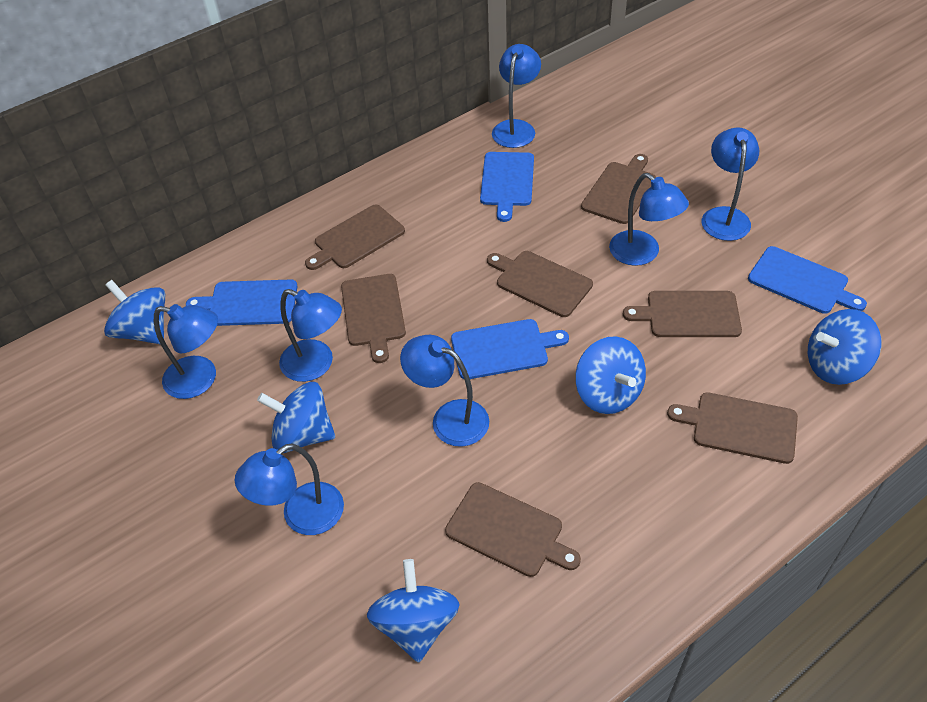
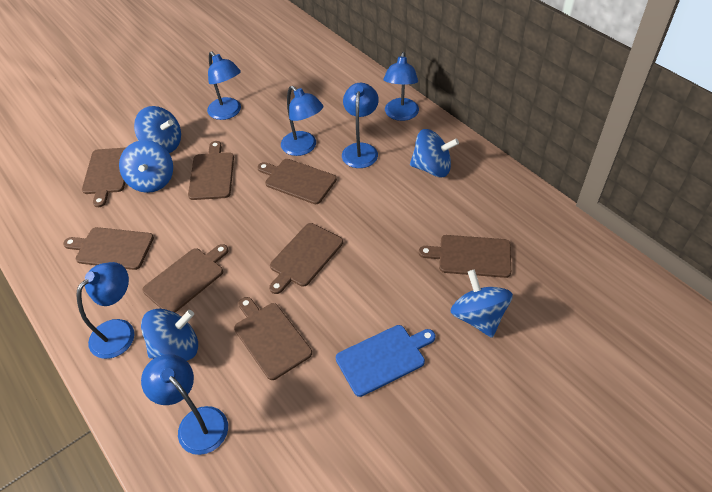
blue cutting board: [186,279,298,326] [451,319,569,379] [480,152,534,222] [748,246,867,314] = 4 -> [336,325,435,397] = 1
blue lamp: [154,304,218,399] [235,443,344,535] [279,289,342,382] [400,335,489,447] [492,44,541,148] [609,173,689,266] [702,127,759,241] = 7 -> [77,262,134,359] [141,354,228,455] [207,51,241,120] [281,86,323,156] [342,83,379,168] [384,52,419,121] = 6
brown cutting board: [305,205,405,270] [341,274,406,363] [445,482,581,577] [487,251,593,317] [581,154,656,224] [623,291,742,337] [667,392,798,464] = 7 -> [63,227,154,270] [82,148,125,207] [142,244,228,313] [188,141,234,200] [234,297,312,380] [257,159,337,204] [269,223,343,294] [419,235,511,278] = 8

